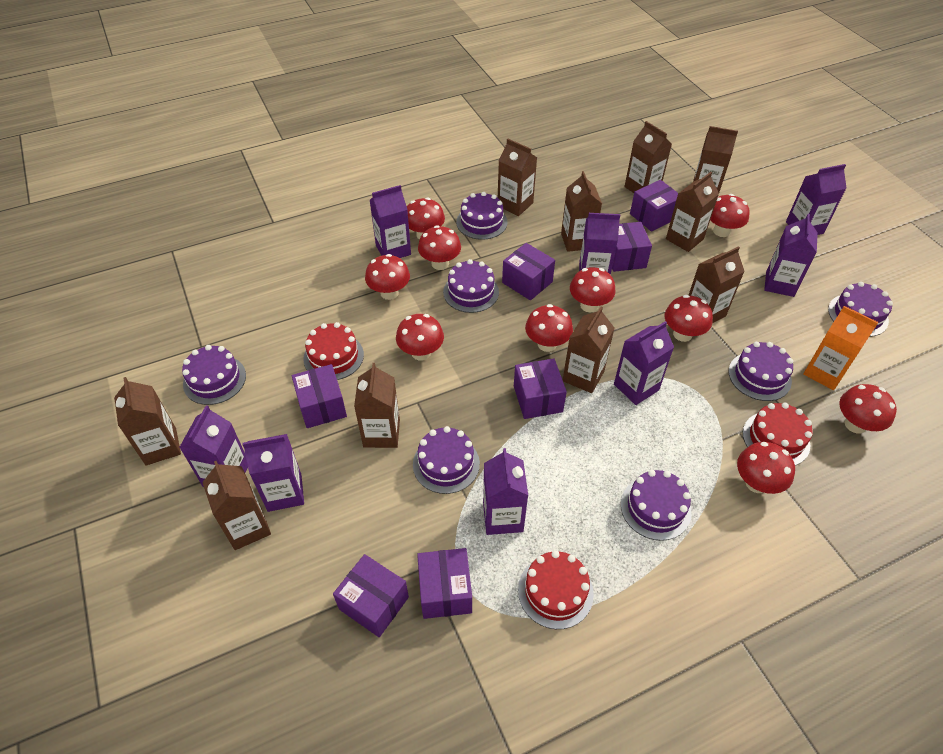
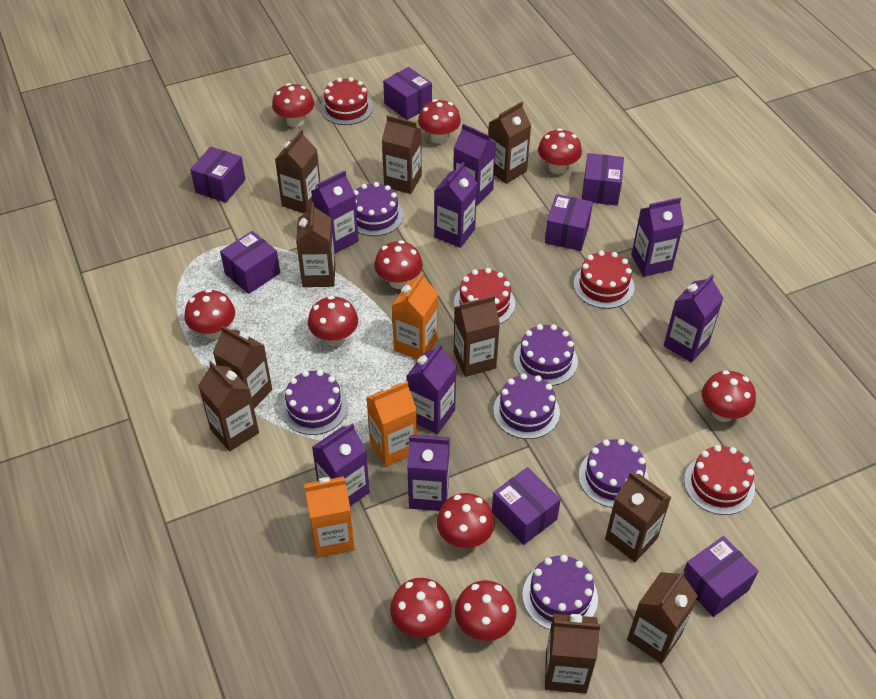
orange carton: [803,306,878,390] = 1 -> [304,476,355,558] [366,381,417,467] [392,272,439,359] = 3
purple cake: [182,345,246,405] [413,426,480,494] [443,259,499,313] [456,192,507,240] [621,470,692,541] [729,342,793,401] [828,282,893,337] = 7 -> [281,370,348,435] [354,182,404,236] [493,374,560,439] [514,324,578,386] [522,555,598,630] [579,439,649,508] = 6
red cake: [303,322,364,380] [518,550,594,629] [743,403,813,466] = 3 -> [321,77,373,125] [454,268,515,324] [574,251,634,309] [684,445,755,515] = 4

